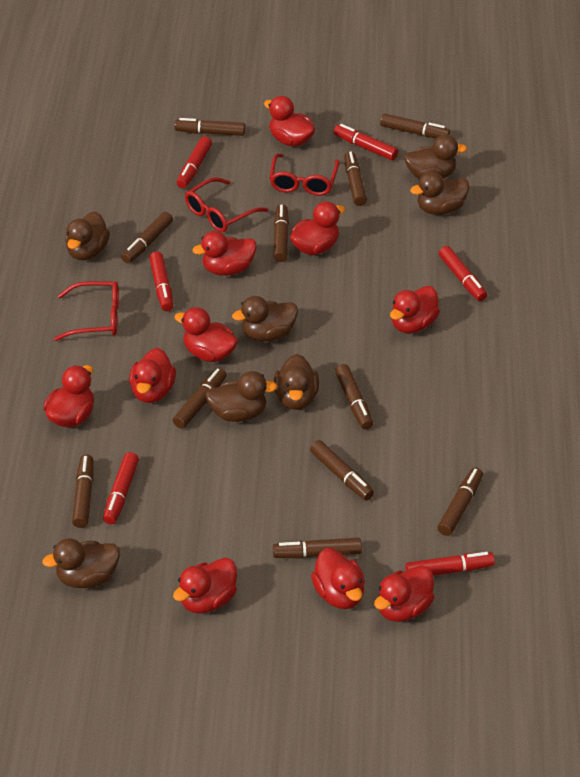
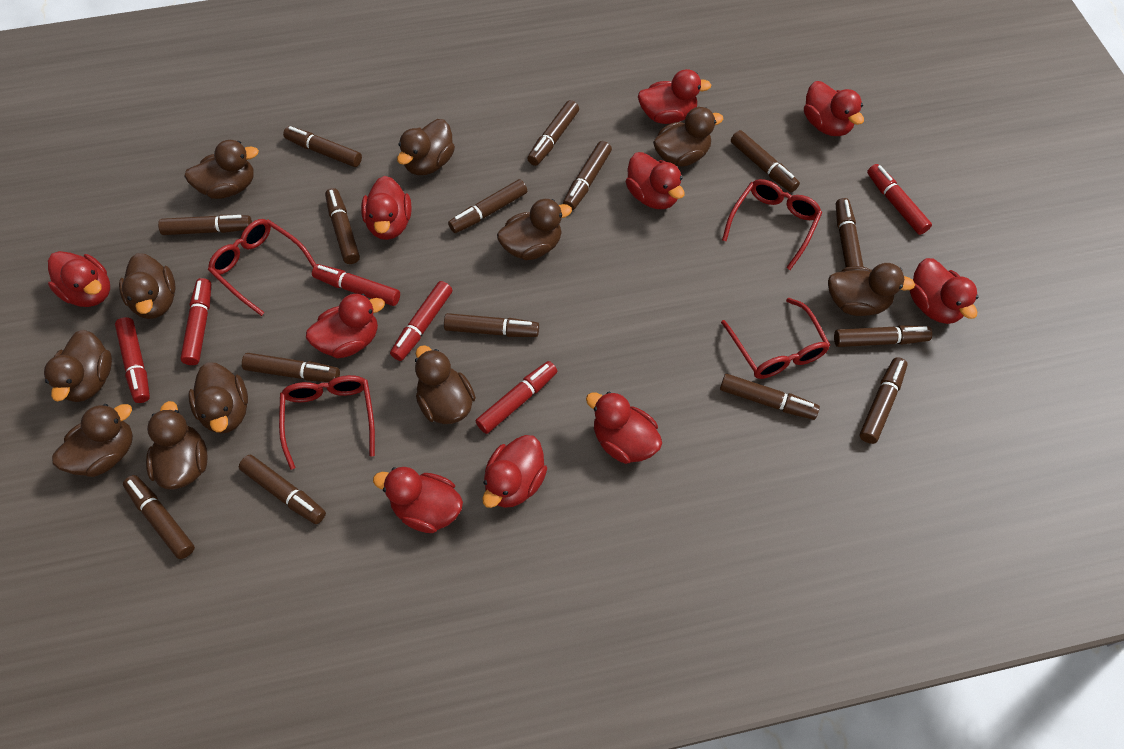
brown duck: [42,538,120,588] [65,211,110,261] [205,371,278,422] [232,296,298,342] [274,354,319,410] [404,135,467,178] [410,171,469,215] = 7 -> [44,330,112,402] [52,404,133,477] [119,253,176,319] [146,401,208,490] [184,140,259,199] [188,362,248,434] [397,119,455,175] [415,345,476,424] [497,199,572,260] [653,107,723,166] [828,263,915,316] = 11
brown marker: [72,455,94,528] [121,212,173,264] [173,368,227,429] [174,118,245,136] [273,204,289,262] [273,538,362,558] [310,440,374,500] [335,364,373,429] [344,151,367,206] [380,114,450,138] [438,467,483,536] = 11 -> [123,475,195,559] [158,215,252,235] [239,455,326,524] [242,353,340,382] [283,126,362,167] [325,188,360,264] [444,313,539,337] [448,179,527,233] [527,100,579,166] [563,141,612,211] [720,374,820,420] [731,130,800,192] [834,325,932,347] [836,198,864,267] [859,357,908,444] = 15
red glasses: [54,281,119,341] [185,177,268,232] [269,154,340,196] = 3 -> [208,219,316,316] [279,375,375,470] [721,298,830,379] [722,179,822,270] = 4

